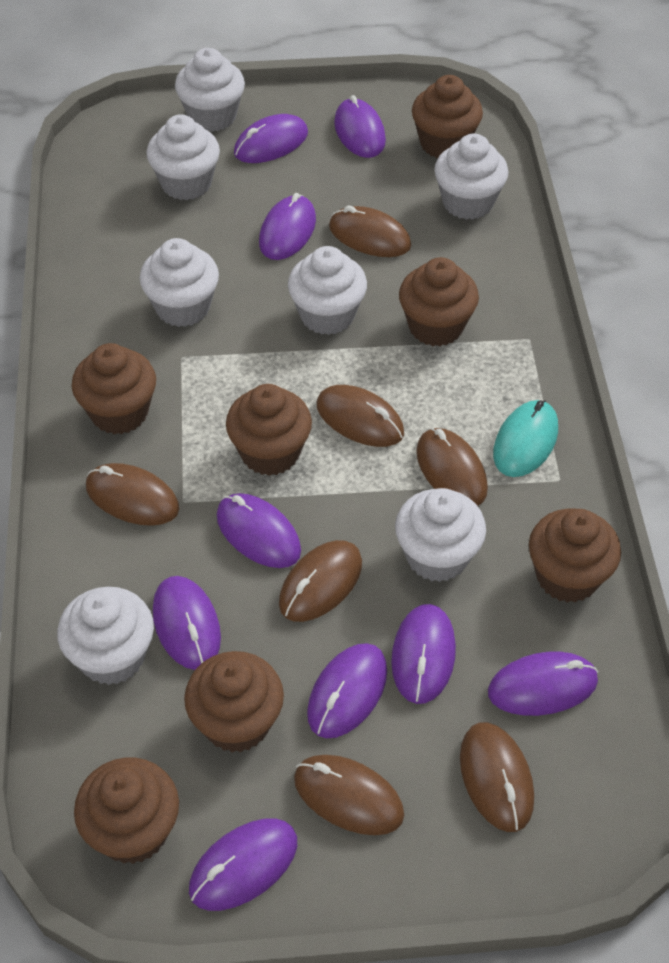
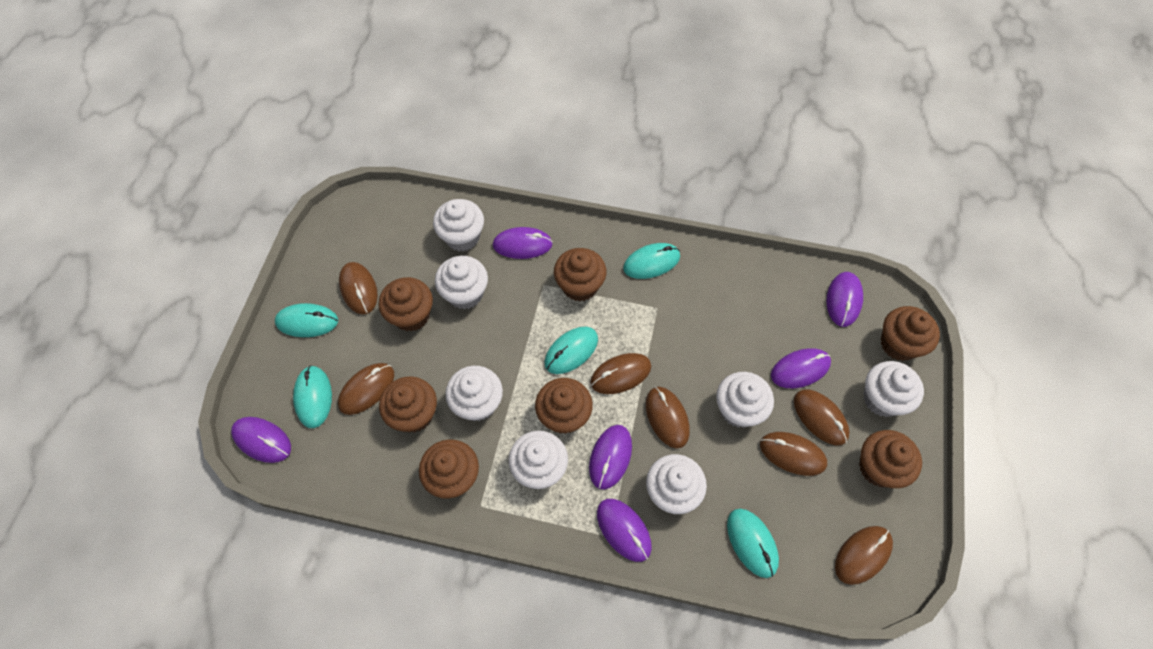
purple mouse: [153,576,221,670] [189,818,297,911] [217,493,301,568] [234,114,308,163] [259,193,316,260] [307,643,387,738] [334,95,386,158] [391,604,456,704] [488,652,598,716] = 9 -> [231,417,291,463] [493,227,553,259] [589,425,632,490] [597,499,652,562] [771,348,831,388] [826,272,863,327] = 6
turquoise mouse: [493,400,558,477] = 1 -> [275,303,338,337] [293,365,332,428] [544,327,598,374] [623,243,680,279] [727,509,779,578] = 5

